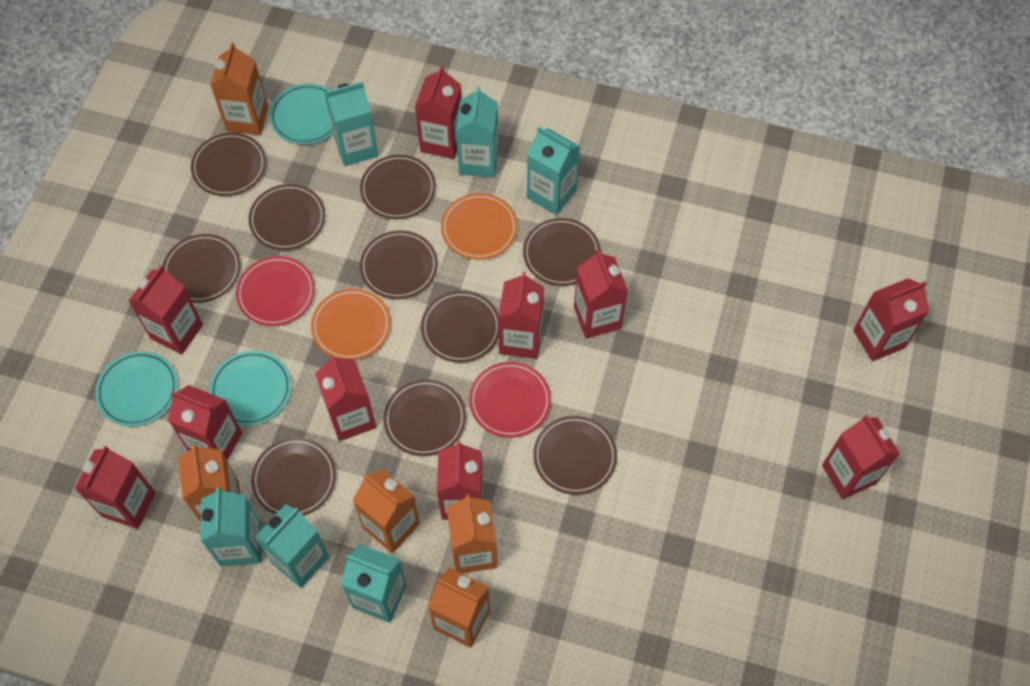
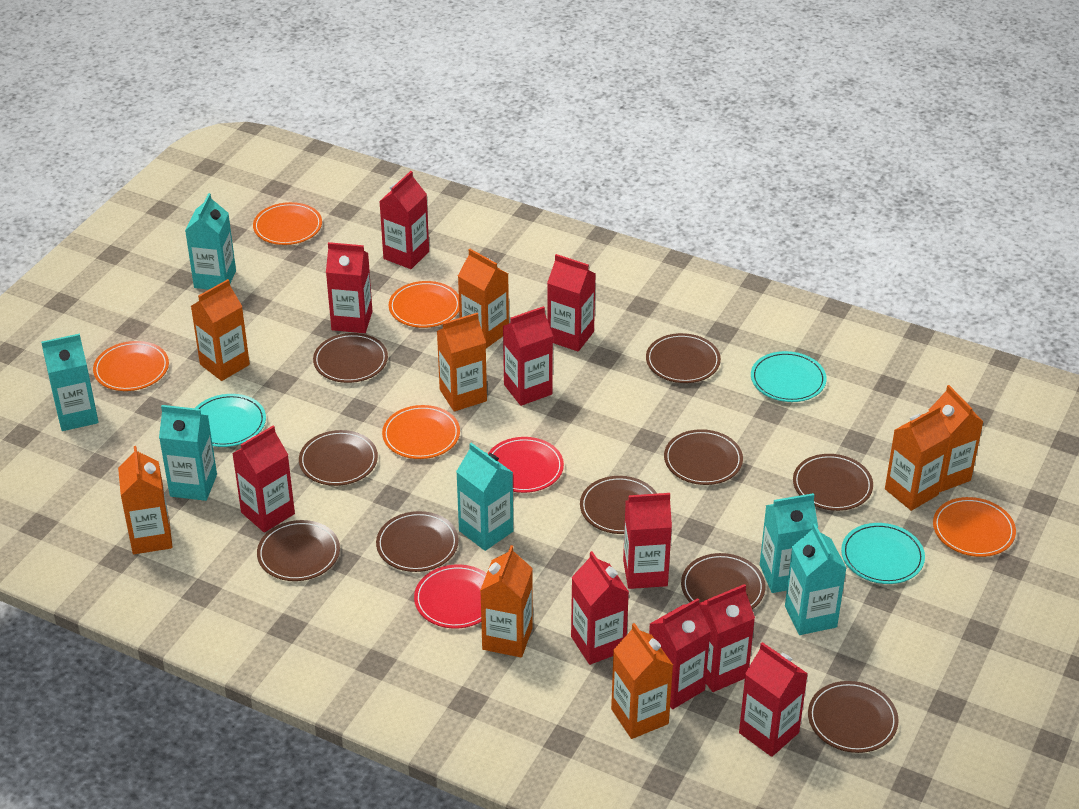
orange carton: [178,444,240,522] [210,43,268,135] [353,469,420,554] [428,568,490,648] [447,494,497,573] = 5 -> [118,446,172,554] [191,279,250,381] [437,313,487,411] [458,249,509,348] [480,545,533,658] [611,623,673,739] [885,406,950,511] [929,385,983,492] = 8
orange plate: [311,289,391,360] [441,193,518,260] = 2 -> [93,341,169,391] [253,202,322,245] [382,405,460,459] [389,281,459,328] [933,497,1016,557] = 5

